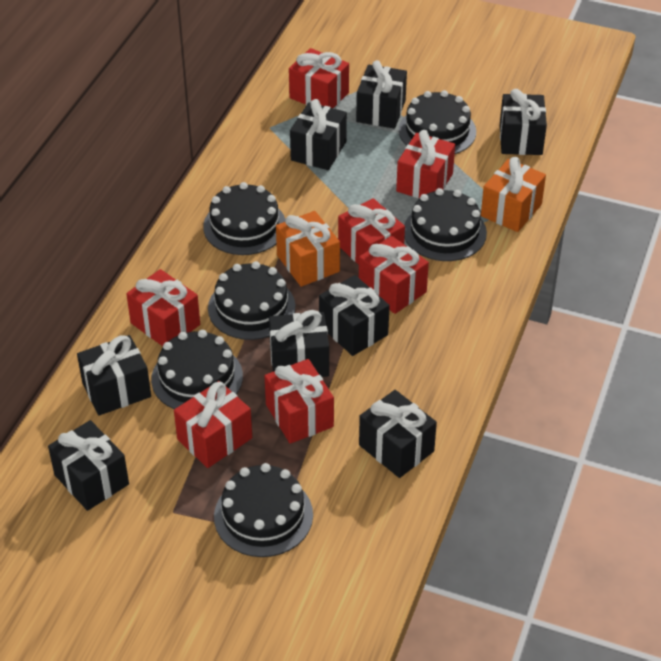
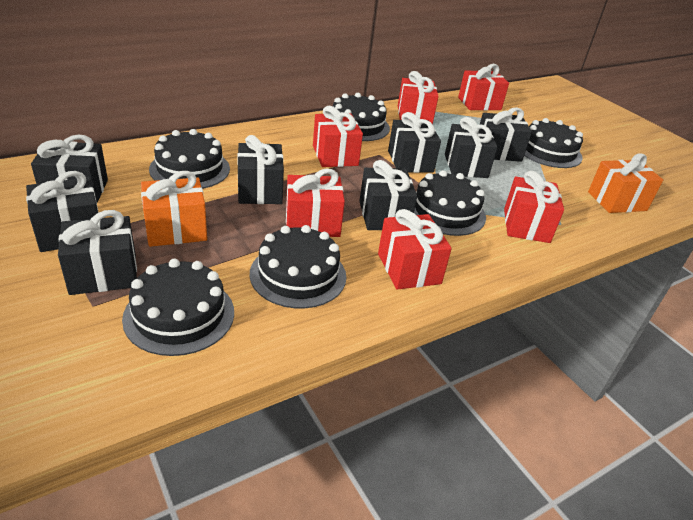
red gift: [126,269,200,346] [174,381,252,468] [264,359,334,444] [289,48,349,108] [338,198,405,265] [359,236,429,314] [396,130,455,198] = 7 -> [286,169,345,237] [313,106,363,167] [378,209,452,289] [398,71,439,124] [458,64,509,110] [504,171,564,243] = 6

